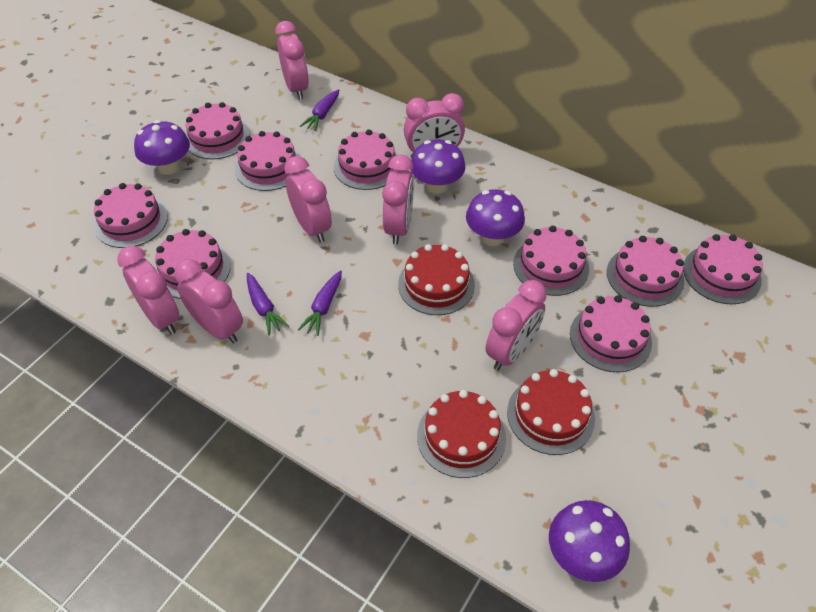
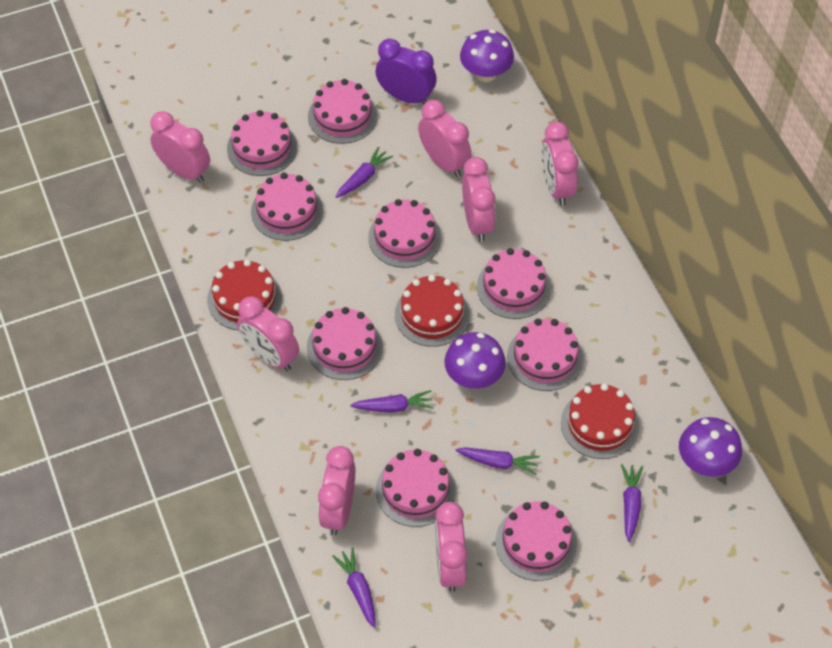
purple carrot: [247,273,289,335] [298,270,342,336] [300,89,339,131] = 3 -> [332,547,375,628] [336,147,393,198] [350,390,434,413] [455,447,540,475] [621,464,643,542] = 5
purple clock: none = 0 -> [375,39,437,104] = 1
purple mushroom: [134,120,190,175] [411,140,465,194] [466,189,525,246] [549,500,630,582] = 4 -> [445,332,506,389] [460,30,514,82] [679,417,742,477] = 3

